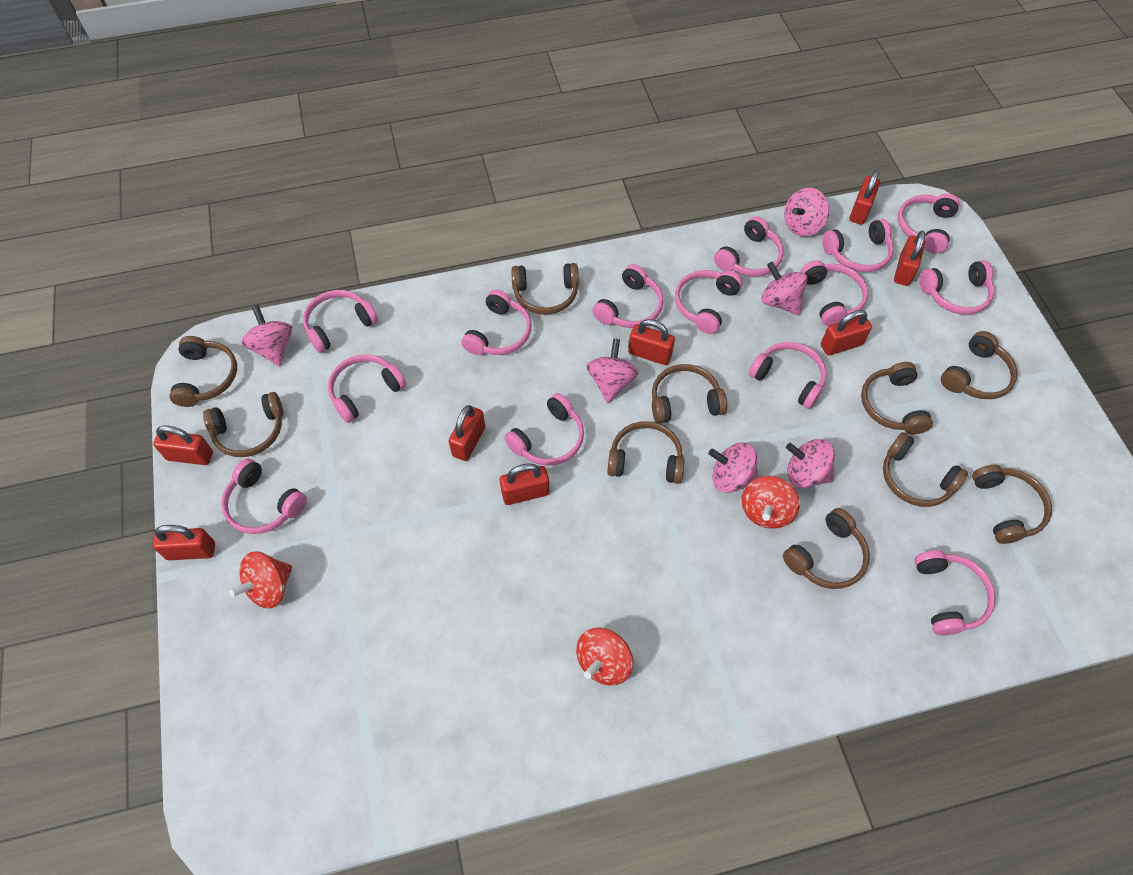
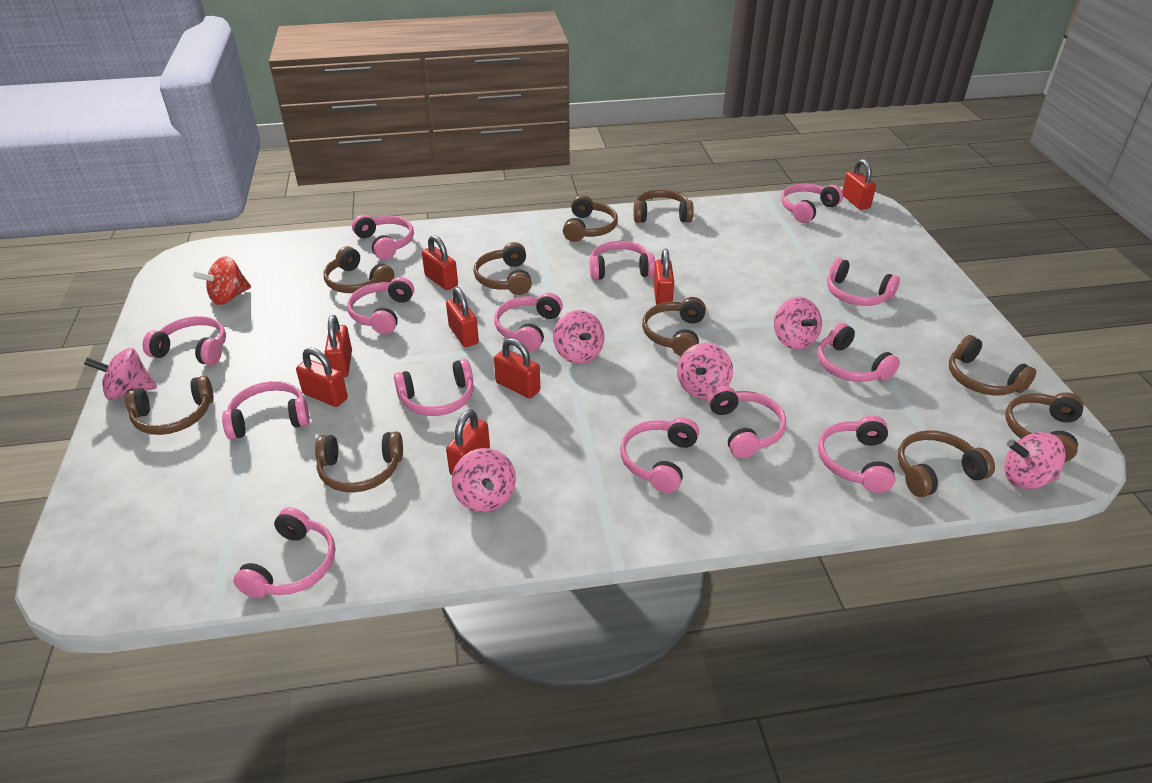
red spinning top: [229,552,292,608] [576,628,633,685] [741,476,800,529] = 3 -> [193,256,251,305] = 1

